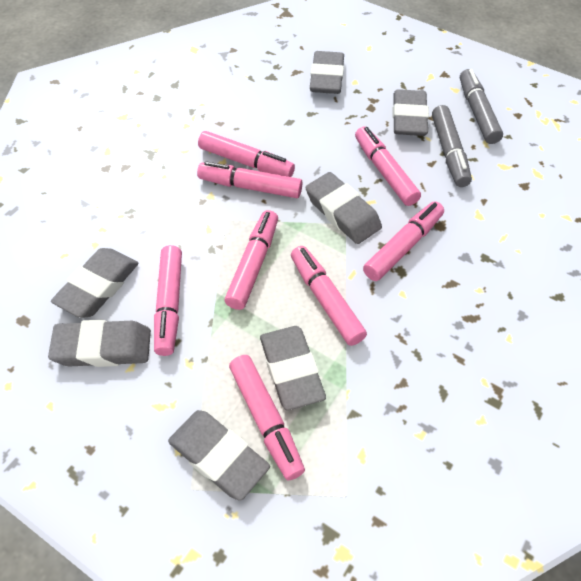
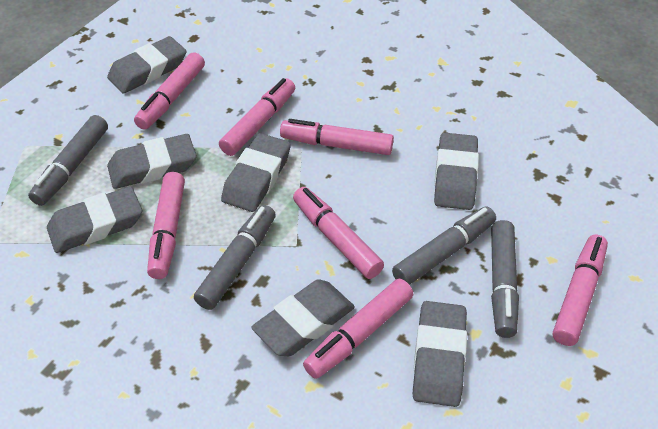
grey marker: [432,105,472,187] [460,69,503,144] = 2 -> [28,115,108,206] [194,205,276,310] [392,206,496,285] [491,220,519,338] = 4
pink marker: [154,245,182,356] [197,161,302,198] [198,131,295,177] [225,210,278,310] [229,355,305,480] [291,246,367,346] [355,126,421,206] [363,201,444,281] = 8 -> [134,52,205,130] [147,172,185,279] [219,78,295,156] [280,119,394,155] [293,187,384,279] [303,279,413,379] [553,235,608,346] = 7

